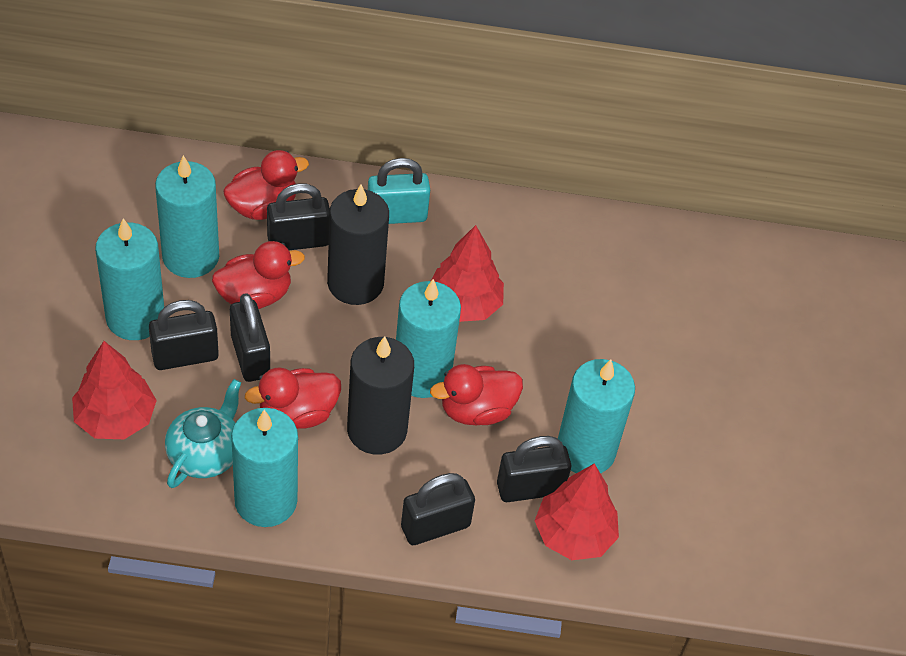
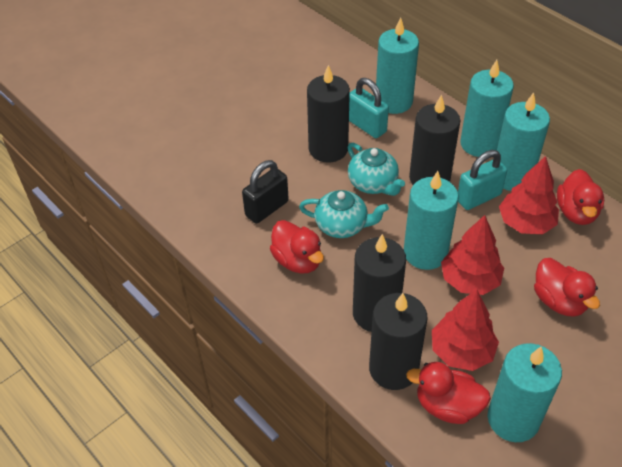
black candle: [327,185,389,305] [347,336,414,455] = 2 -> [307,65,350,162] [353,234,406,332] [369,293,427,390] [409,94,460,185] = 4
black padlock: [149,300,219,370] [230,293,270,382] [267,183,330,250] [401,473,475,545] [497,436,571,502] = 5 -> [242,160,289,224] = 1
turquoise padlock: [368,158,430,224] = 1 -> [349,78,389,138] [458,150,507,210] = 2
turquoise teapot: [165,379,241,488] = 1 -> [299,190,389,238] [347,143,405,196] = 2

